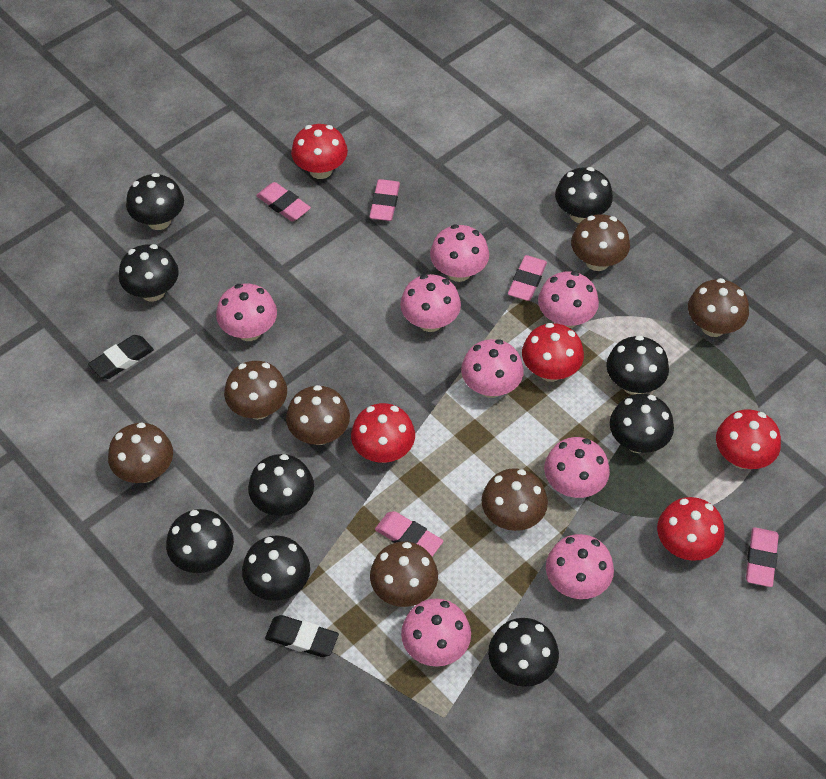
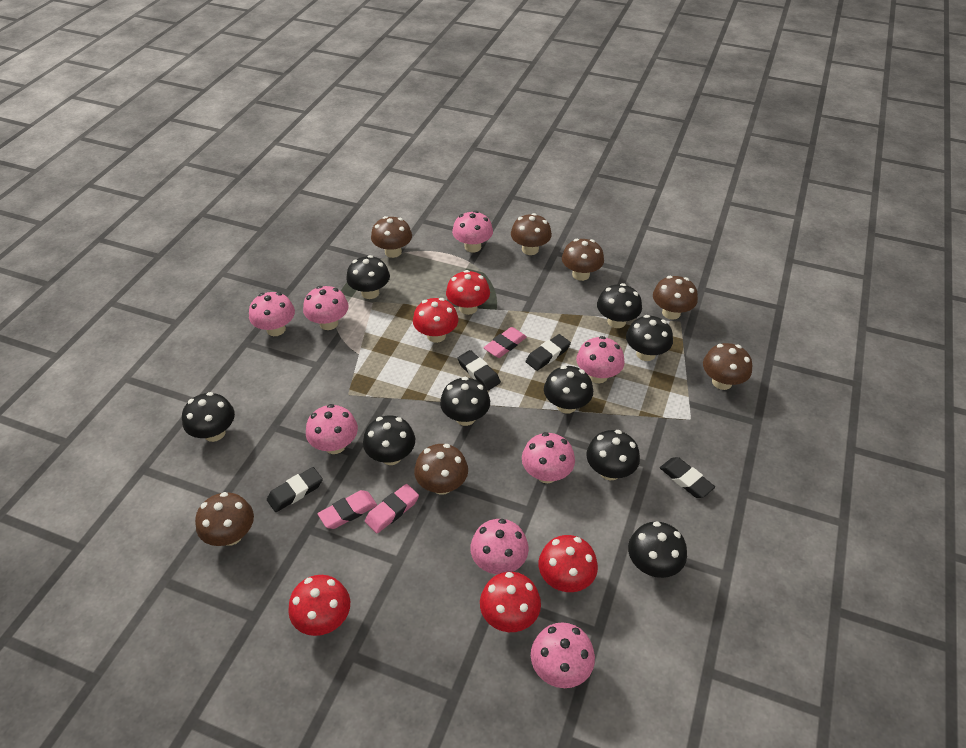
black eraser: [88,335,154,379] [265,615,339,657] = 2 -> [267,467,323,512] [457,350,501,391] [526,334,571,371] [660,457,715,498] = 4
pink eraser: [256,182,311,221] [369,179,400,221] [375,511,443,557] [508,255,547,301] [746,527,779,587] = 5 -> [318,490,377,529] [365,484,419,533] [483,327,527,358] = 3

